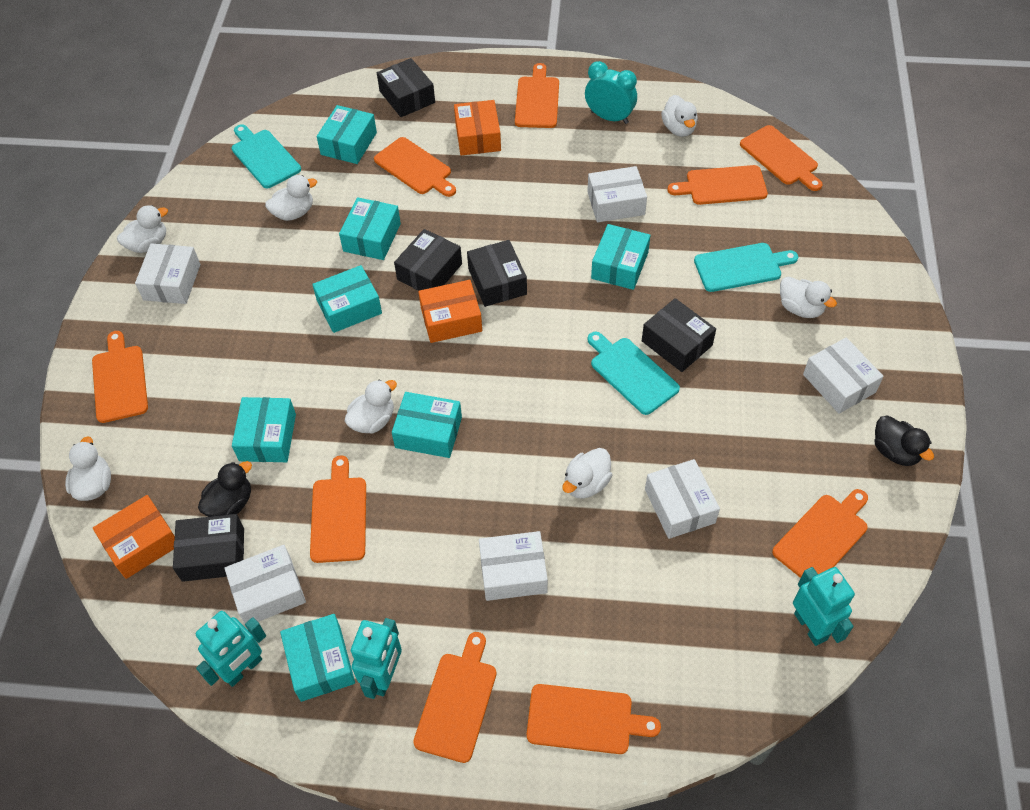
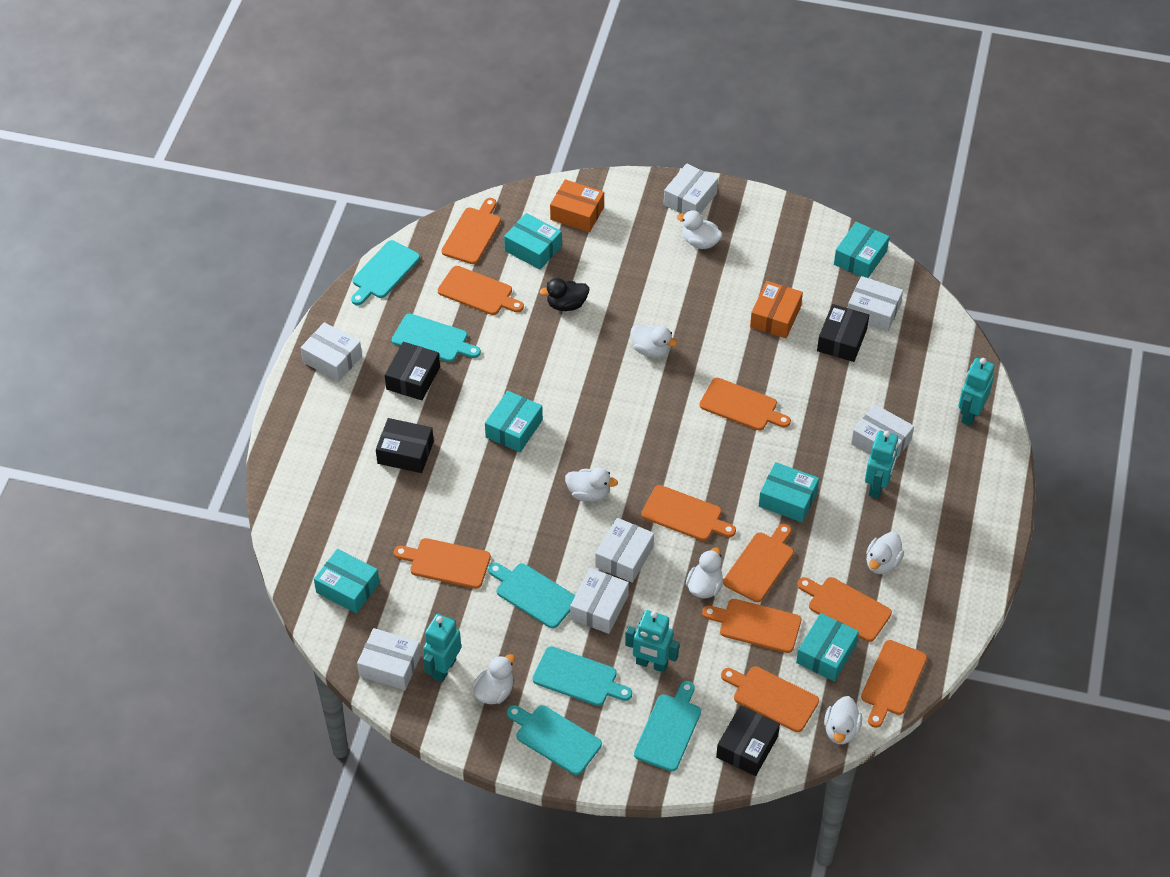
black box: [173,514,244,582] [377,58,435,117] [394,229,462,291] [467,240,527,307] [642,298,716,372] = 5 -> [376,418,434,473] [385,342,440,400] [716,705,780,776] [817,304,869,362] = 4
black duck: [198,461,252,517] [874,415,934,466] = 2 -> [539,278,589,311] = 1
orange box: [93,495,175,579] [418,280,482,343] [454,100,501,155] = 3 -> [550,179,604,232] [750,281,803,338] = 2
orange cutting board: [92,331,148,423] [310,455,366,563] [374,137,456,197] [413,632,497,763] [515,63,559,128] [527,684,661,754] [668,165,768,205] [740,125,823,191] [772,489,868,578] = 9 -> [394,538,491,589] [438,266,524,315] [441,198,501,264] [641,485,736,541] [699,378,791,431] [702,599,801,653] [721,666,819,732] [723,524,794,602] [797,577,892,642] [861,640,927,728] = 10
turquoise box: [232,397,296,462] [280,614,355,702] [312,265,382,333] [317,105,377,164] [339,197,401,260] [392,392,462,458] [591,224,650,290] = 7 -> [314,549,380,613] [485,391,543,452] [504,213,562,270] [759,462,819,522] [796,613,859,681] [834,222,889,278] = 6
turquoise clock: [585,61,637,124] = 1 -> none = 0
turquoise cutting board: [231,124,301,188] [587,332,680,415] [694,243,798,292] = 3 -> [351,240,420,305] [392,314,481,362] [488,563,575,628] [507,705,602,775] [533,646,632,706] [634,681,701,771] = 6
turquoise robot: [196,611,266,687] [351,618,402,699] [793,567,855,646] = 3 -> [423,614,461,682] [625,610,679,673] [865,431,898,499] [958,358,994,426] = 4
white box: [135,243,200,304] [224,545,306,623] [479,531,548,601] [587,166,647,222] [645,459,720,539] [803,338,884,414] = 6 -> [301,322,362,382] [357,628,421,690] [570,568,629,634] [595,518,654,583] [664,163,718,214] [848,276,903,332] [851,404,914,459] = 7

